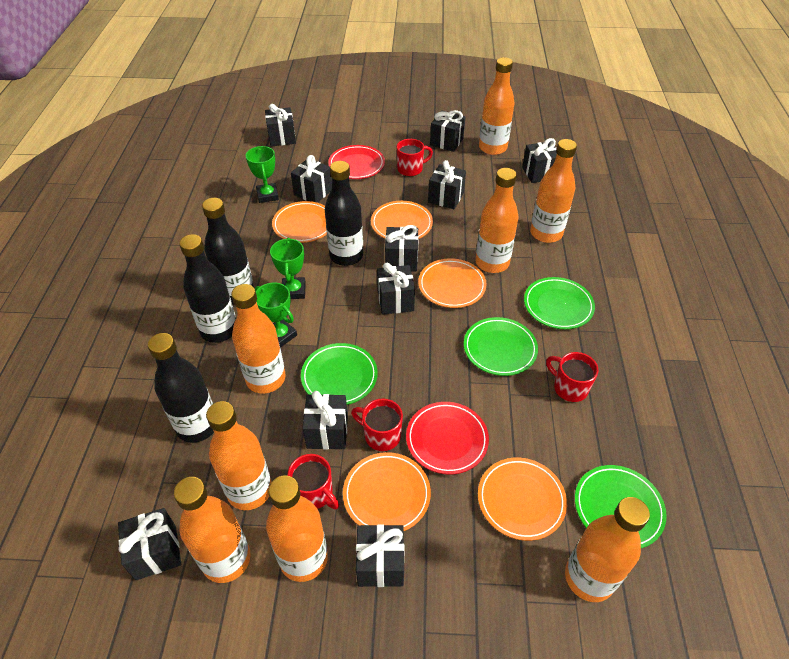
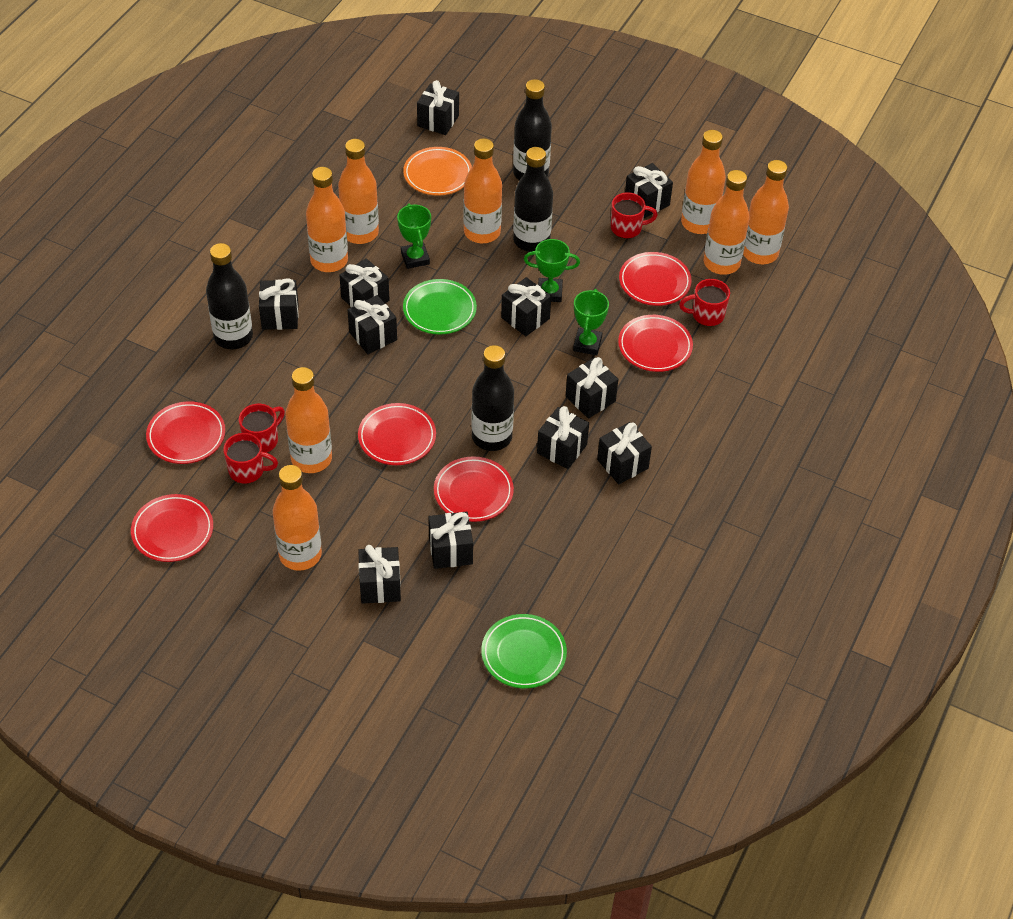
black gift: [118,508,181,580] [265,104,296,146] [291,155,332,203] [302,391,348,450] [356,524,405,587] [377,263,415,315] [385,225,419,272] [428,160,466,209] [430,110,465,152] [522,138,557,183] = 10 -> [259,278,299,330] [339,258,389,307] [348,295,397,354] [358,545,401,604] [417,80,459,135] [428,511,473,569] [501,277,551,336] [537,406,589,469] [565,357,618,419] [597,422,652,484] [625,163,673,218] = 11
green plate: [301,343,378,405] [464,317,538,376] [524,277,595,329] [575,465,667,548] = 4 -> [403,279,477,335] [481,614,567,688] = 2
orange plate: [272,201,327,243] [343,452,431,531] [371,201,433,239] [418,258,487,308] [478,458,567,541] = 5 -> [403,147,472,195] = 1
red plate: [328,145,385,179] [406,402,489,474] = 2 -> [131,494,213,562] [146,401,225,464] [358,403,436,465] [434,456,514,522] [618,315,693,372] [619,252,692,306] = 6

